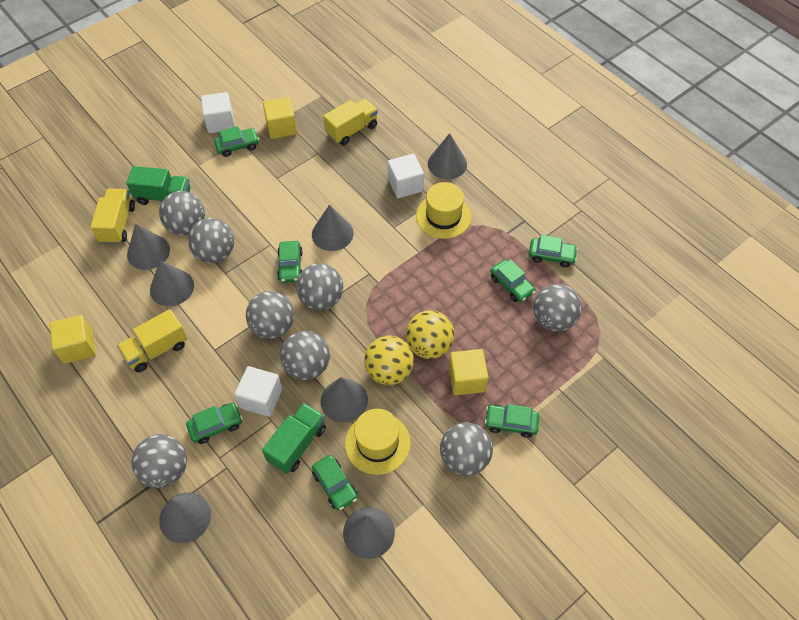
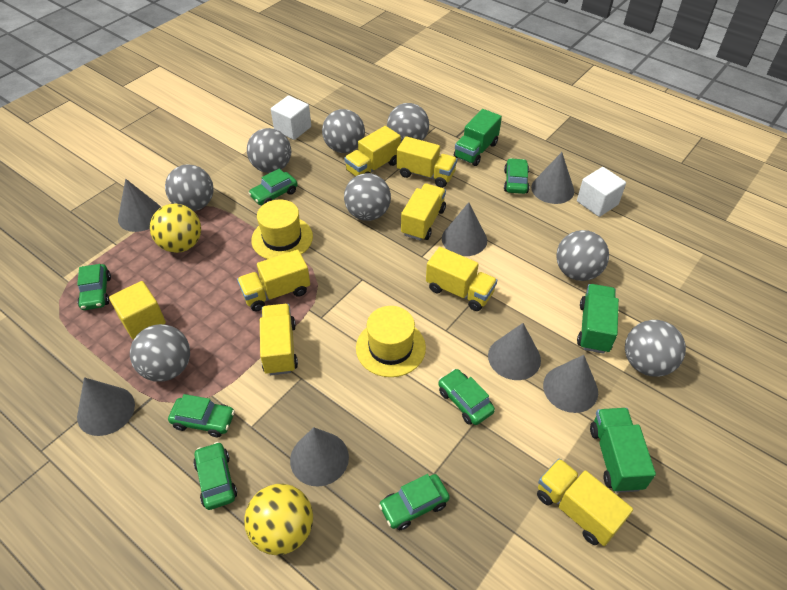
green truck: [126,166,191,205] [262,403,326,474] = 2 -> [454,109,502,166] [577,284,619,354] [590,408,656,493] = 3
white cube: [201,92,235,133] [235,366,282,417] [388,154,424,198] = 3 -> [271,96,311,140] [577,167,626,217] = 2
yellow cube: [50,315,95,364] [263,97,297,139] [449,349,488,395] = 3 -> [109,281,166,340] = 1
yellow truck: [91,189,135,244] [117,309,187,372] [323,99,378,145] = 3 -> [237,250,310,311] [260,304,298,375] [344,126,401,176] [397,136,457,188] [401,183,446,241] [426,247,497,311] [537,458,633,546] = 7

